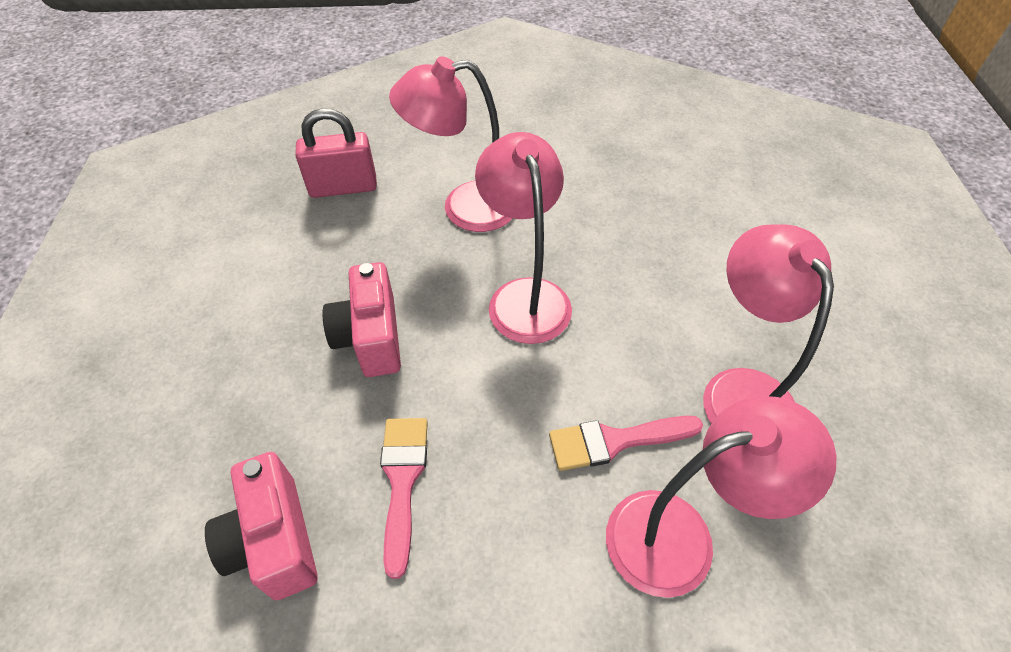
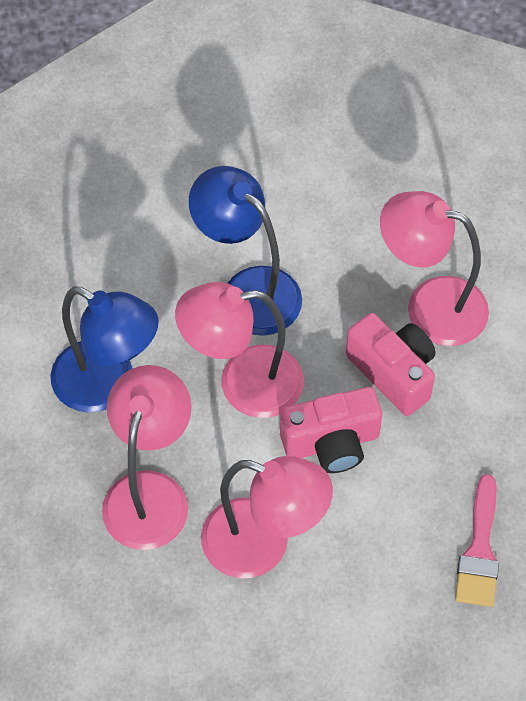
blue lamp: none = 0 -> [51,286,159,413] [189,166,302,336] = 2
pink brush: [380,418,428,579] [549,416,703,471] = 2 -> [455,474,499,607] = 1
pink padlock: [295,108,377,198] = 1 -> none = 0

